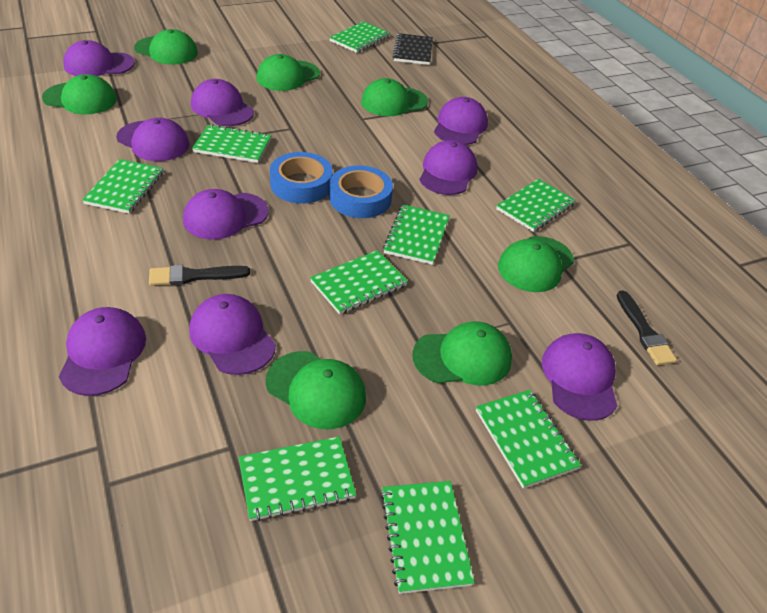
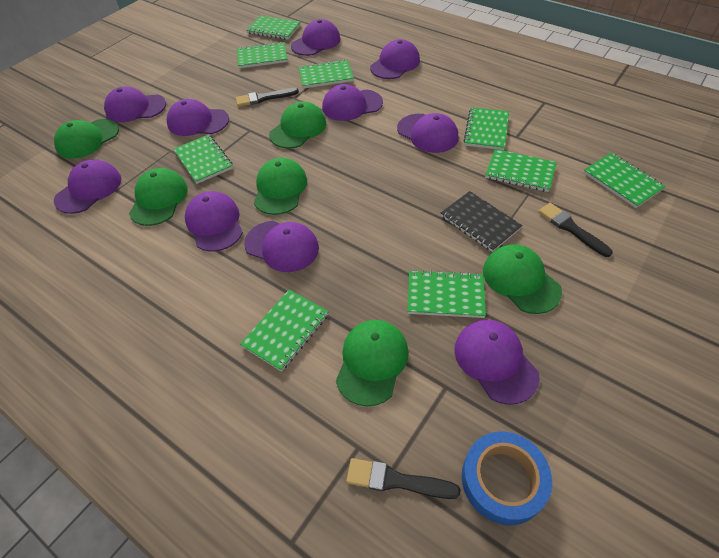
black brush: [149,265,250,286] [617,291,677,365] = 2 -> [236,88,299,107] [346,458,461,499] [538,203,612,257] = 3
blue tape: [270,152,333,204] [329,165,393,218] = 2 -> [462,432,552,525] = 1
green cap: [42,74,117,114] [134,29,198,65] [257,54,320,91] [266,351,366,429] [361,78,428,116] [412,321,512,386] [498,236,574,292] = 7 -> [54,119,119,159] [129,168,188,226] [254,158,307,215] [269,101,326,149] [336,320,409,406] [483,244,562,314] = 6
purple cap: [59,307,146,396] [63,40,135,76] [116,117,189,161] [183,189,268,239] [189,294,276,375] [191,79,254,126] [419,140,477,195] [434,97,488,145] [542,333,617,421] = 9 -> [54,159,121,214] [104,87,166,122] [167,99,229,136] [185,191,243,252] [244,221,319,272] [291,19,341,56] [322,84,383,121] [370,39,420,79] [397,113,458,153] [454,320,540,405] = 10

